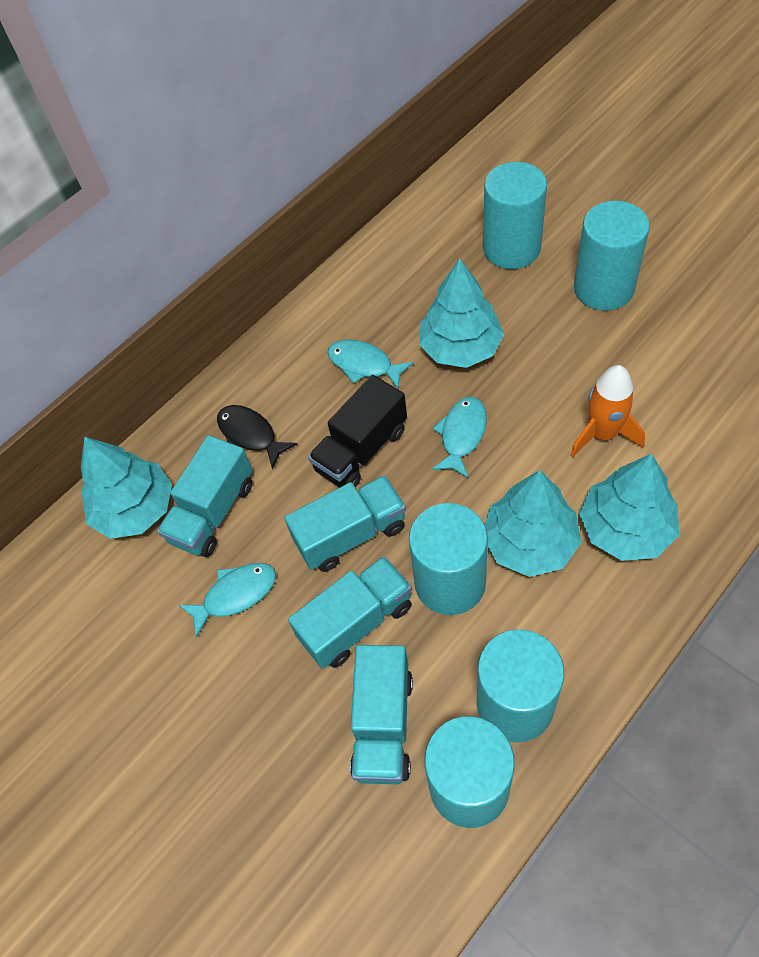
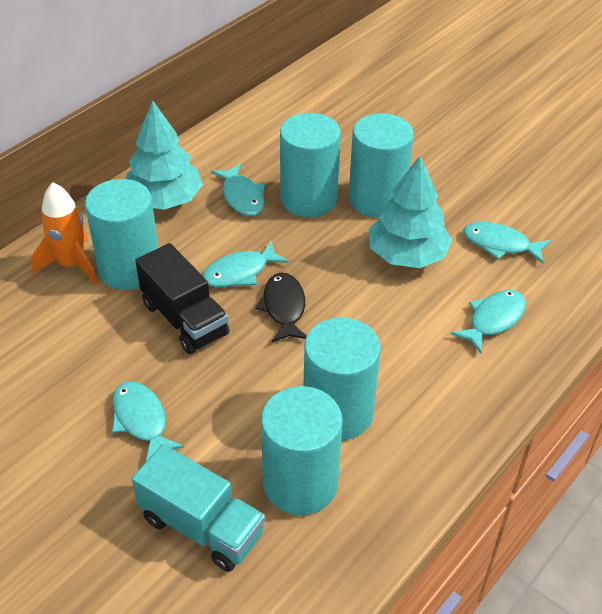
turquoise fish: [179,563,276,638] [327,339,414,389] [432,397,487,478] = 3 -> [112,381,184,462] [202,241,289,287] [211,163,265,216] [451,290,526,353] [464,222,550,264] = 5
turquoise tree: [81,437,172,539] [419,258,504,368] [485,470,581,577] [579,454,679,561] = 4 -> [126,100,203,210] [369,156,452,268] = 2
turquoise truck: [157,435,253,557] [284,475,406,572] [288,556,412,669] [350,645,413,784] = 4 -> [132,444,265,572] = 1

